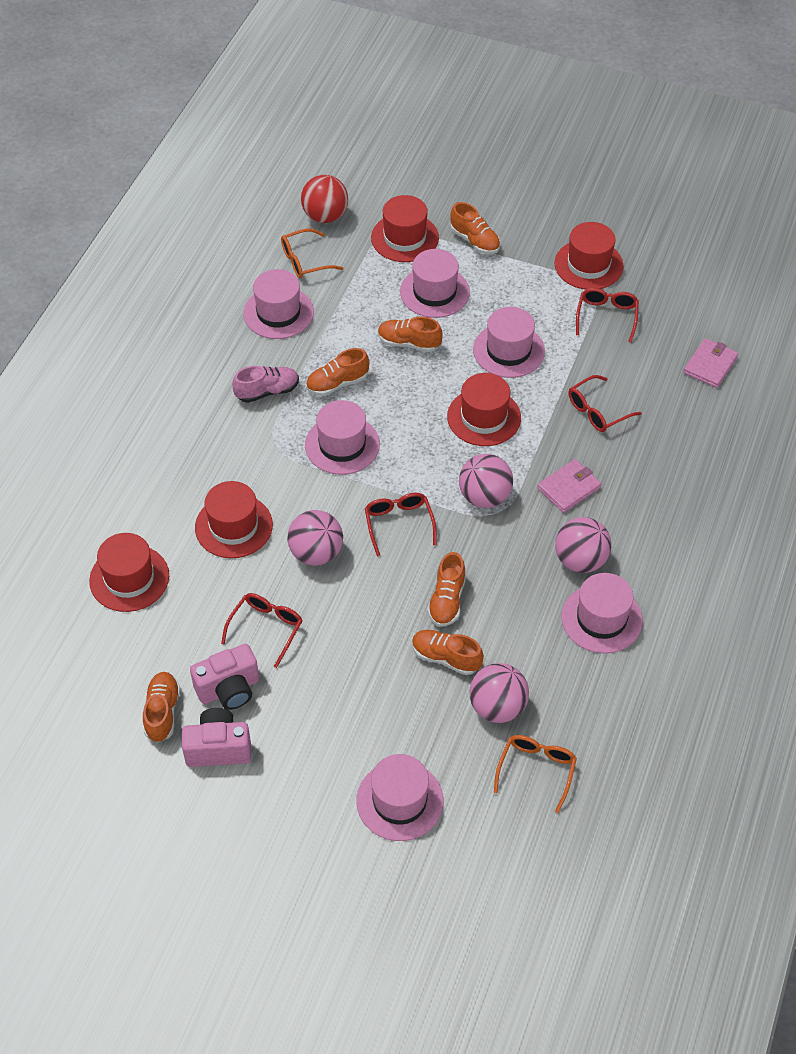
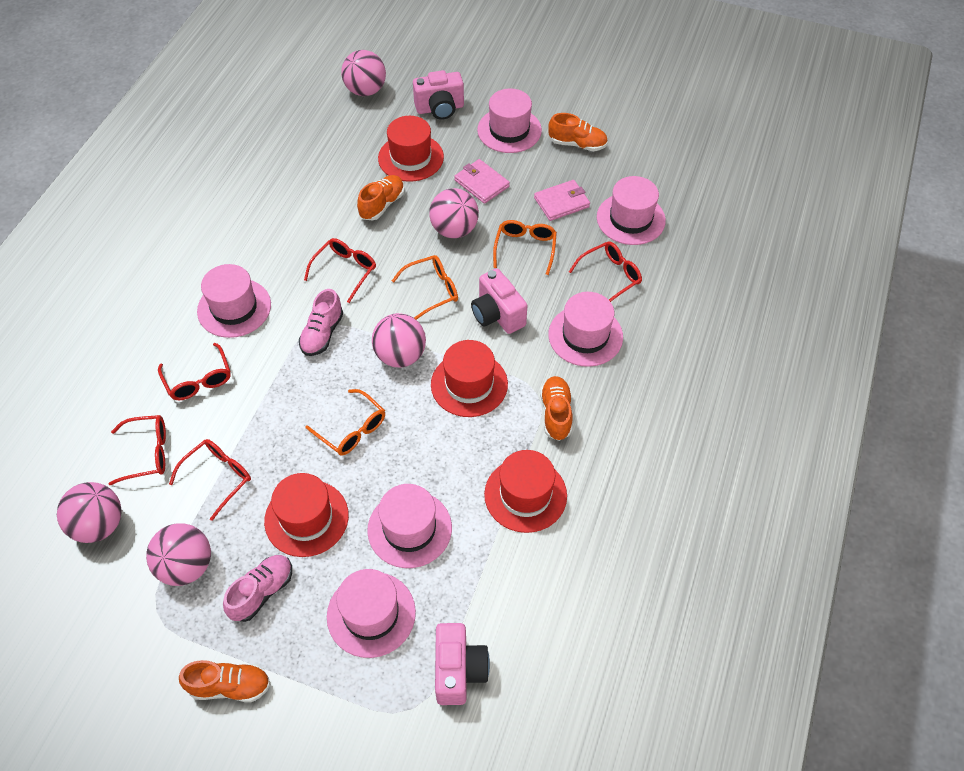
orange glasses: [281,228,343,279] [494,735,577,813] = 2 -> [305,389,385,456] [392,255,458,320] [493,220,557,275] = 3
orange shoe: [143,672,180,742] [306,348,369,396] [378,317,442,352] [412,630,484,675] [427,552,466,627] [450,202,500,254] = 6 -> [179,660,270,702] [357,175,405,220] [540,376,572,441] [548,113,608,151] = 4
pink ball: [287,510,343,566] [459,454,513,508] [469,663,529,723] [555,517,611,573] = 4 -> [57,482,122,543] [146,523,211,586] [341,50,386,96] [372,313,426,367] [429,188,479,238] = 5
pink camera: [182,708,251,767] [190,644,259,710] = 2 -> [413,70,464,120] [435,623,490,705] [471,268,528,334] = 3
pink shoe: [232,366,299,403] = 1 -> [223,555,292,622] [299,289,343,356] = 2
red ball: [301,175,348,223] = 1 -> none = 0
red glasses: [221,593,303,668] [365,493,437,557] [569,375,642,432] [576,288,639,343] = 4 -> [109,415,166,485] [158,343,231,400] [169,439,251,521] [304,238,376,303] [569,241,642,302] = 5
red hat: [89,533,169,612] [195,481,273,558] [371,195,439,262] [447,373,521,446] [554,222,624,290] = 5 -> [264,473,349,557] [378,116,444,182] [431,340,508,417] [484,450,567,533] = 4

